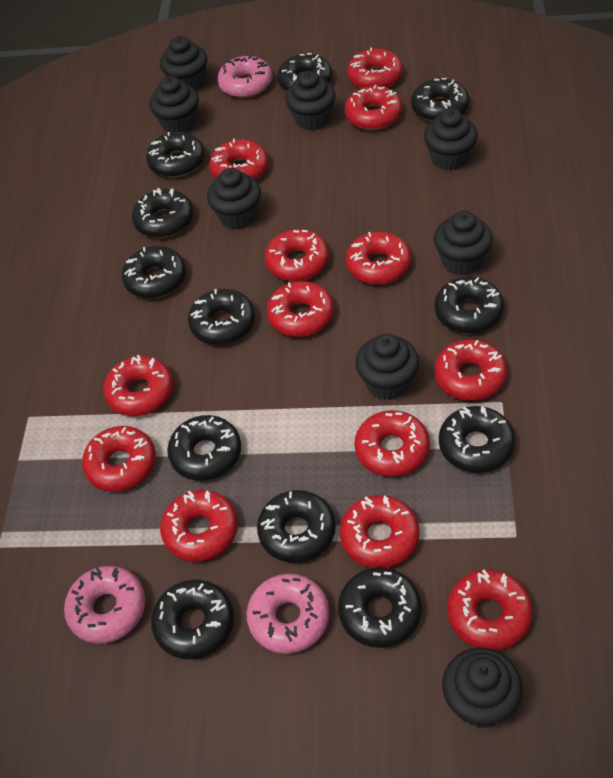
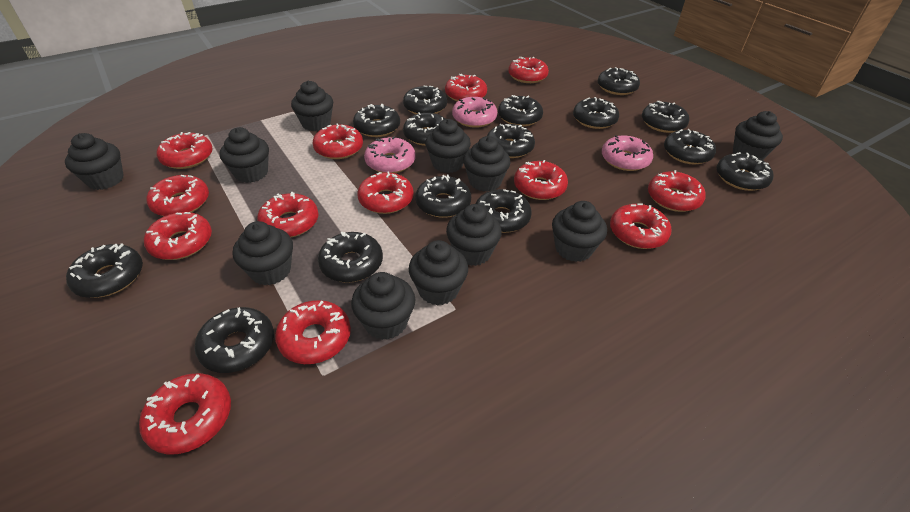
black cupcake: [149,76,199,133] [160,36,207,91] [207,168,261,230] [285,71,335,131] [355,334,419,400] [424,108,478,171] [434,211,493,276] [442,647,522,728] = 8 -> [65,133,124,190] [220,127,269,183] [233,221,293,285] [291,81,333,131] [351,272,415,340] [409,240,468,306] [425,119,471,173] [446,204,502,266] [463,136,511,192] [552,201,607,262] [733,111,783,160] = 11
black donut: [122,246,186,298] [132,188,193,238] [146,132,205,177] [151,580,234,659] [167,415,241,481] [188,289,255,345] [257,490,336,563] [277,53,332,91] [338,567,422,648] [411,78,469,121] [434,277,504,333] [439,406,515,473] = 12 -> [66,243,143,298] [194,307,274,373] [318,232,383,283] [353,104,400,137] [403,86,447,114] [403,112,445,146] [415,175,471,218] [475,189,532,233] [487,124,535,158] [498,95,543,126] [573,97,619,129] [598,67,640,95] [642,101,689,133] [664,129,716,165] [717,152,774,191] = 15

